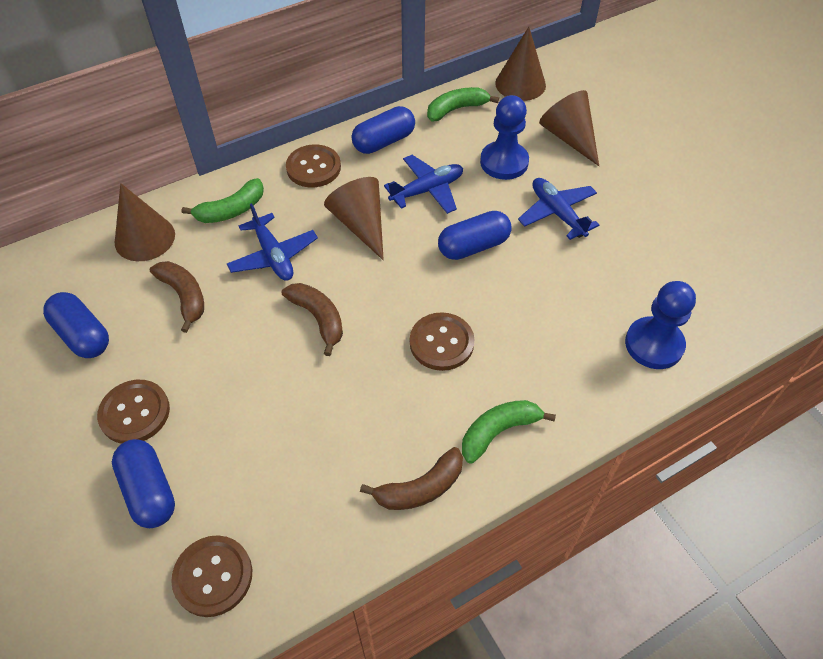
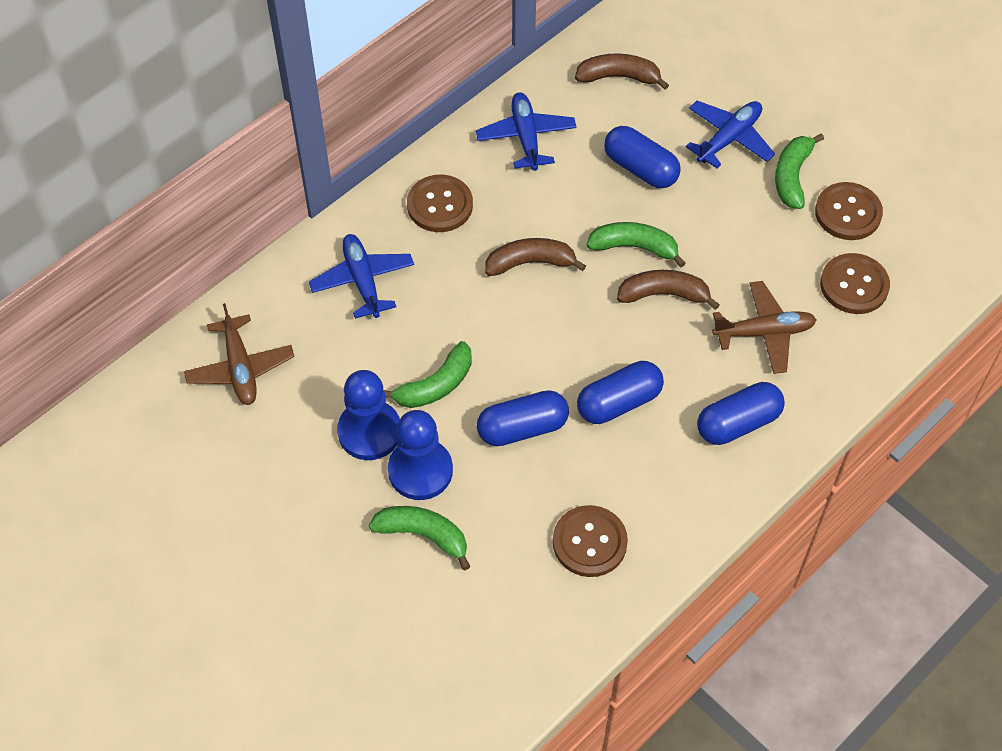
brown cone: [115,183,175,261] [324,177,384,260] [495,27,546,101] [539,90,599,166] = 4 -> none = 0
brown plane: none = 0 -> [184,303,294,405] [712,281,817,374] = 2
green banana: [181,178,264,223] [427,87,499,121] [462,400,556,464] = 3 -> [369,506,471,571] [384,341,472,408] [586,222,686,267] [775,133,824,209] = 4

